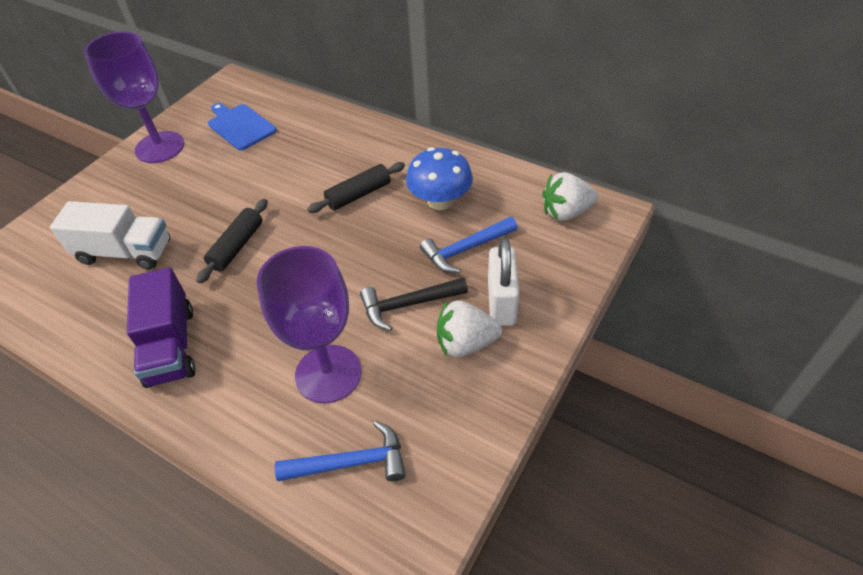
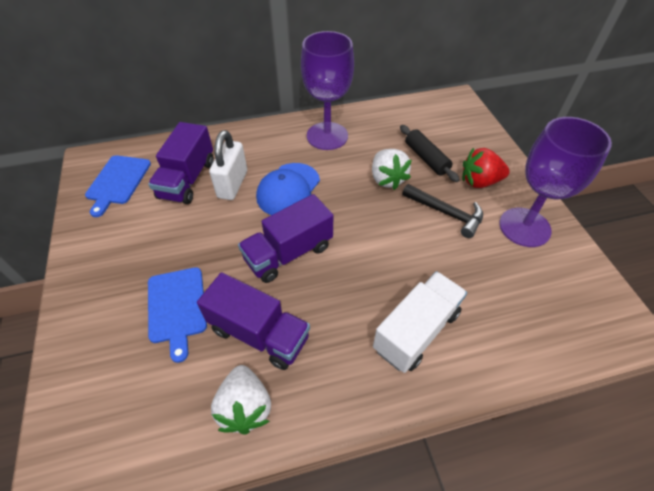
black rolling pin: [196,199,268,284] [307,162,405,213] = 2 -> [400,125,460,182] = 1
blue cap: none = 0 -> [256,163,320,215] = 1
blue cutting board: [208,103,276,150] = 1 -> [85,155,151,217] [148,267,207,363] = 2
blue hammer: [275,421,406,481] [420,217,517,273] = 2 -> none = 0
blue mushroom: [406,147,473,210] = 1 -> none = 0
purple truck: [127,268,195,388] = 1 -> [148,122,214,204] [197,272,310,370] [238,194,333,283] = 3
red strawberry: none = 0 -> [462,148,510,188] = 1

